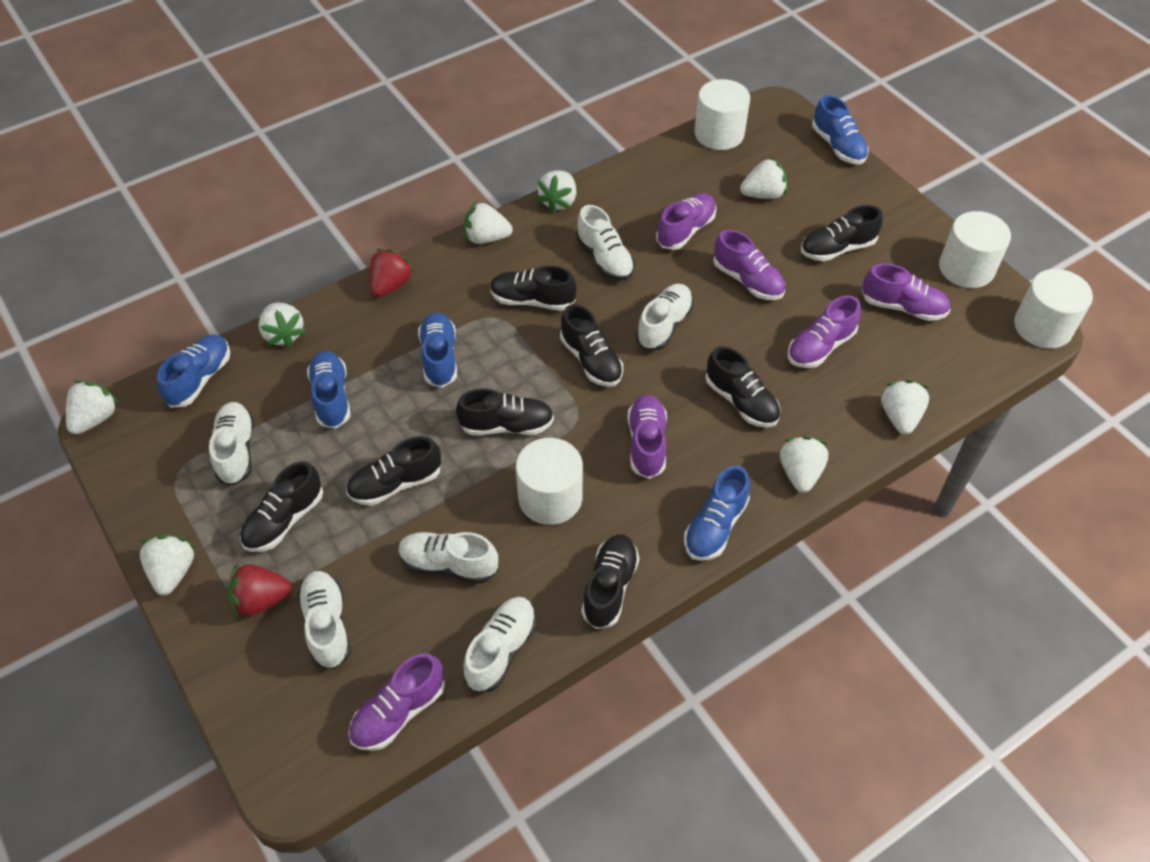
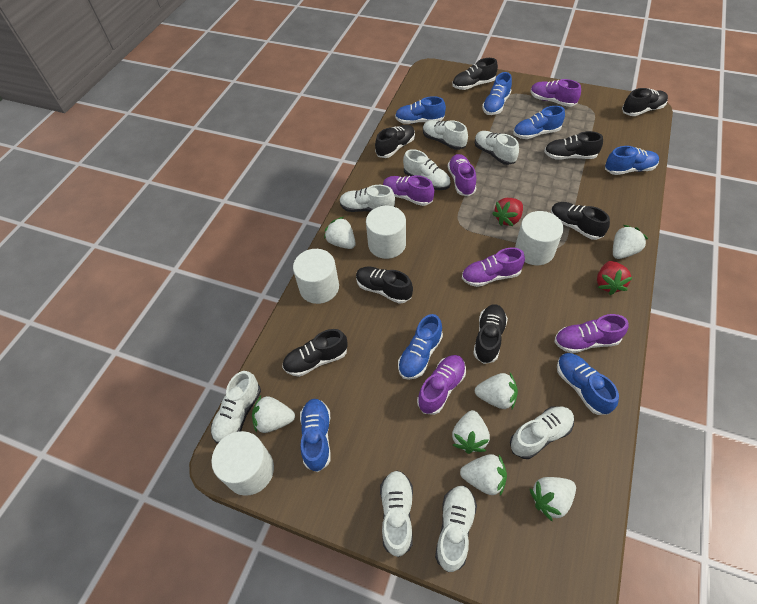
blue shoe: [157,335,230,408] [307,351,350,429] [418,312,457,388] [684,466,750,561] [812,95,869,164] = 5 -> [300,399,331,472] [395,96,446,124] [398,314,443,380] [482,72,512,115] [513,106,565,139] [557,353,619,415] [605,146,659,175] = 7
white shoe: [209,402,254,486] [297,571,351,669] [398,532,498,584] [463,597,536,692] [576,205,635,281] [636,284,693,350] = 6 -> [211,371,261,444] [339,185,395,212] [380,470,413,557] [403,149,451,190] [423,120,468,150] [435,486,477,572] [475,131,519,165] [510,406,574,459] = 8
white strawberry: [66,380,119,434] [140,535,195,595] [259,302,306,347] [464,202,513,244] [537,170,576,213] [740,157,787,199] [780,436,828,493] [881,380,929,434] = 8 -> [252,396,295,433] [324,217,356,249] [452,410,490,454] [460,454,507,496] [475,373,518,409] [529,477,576,521] [613,225,648,259] = 7

